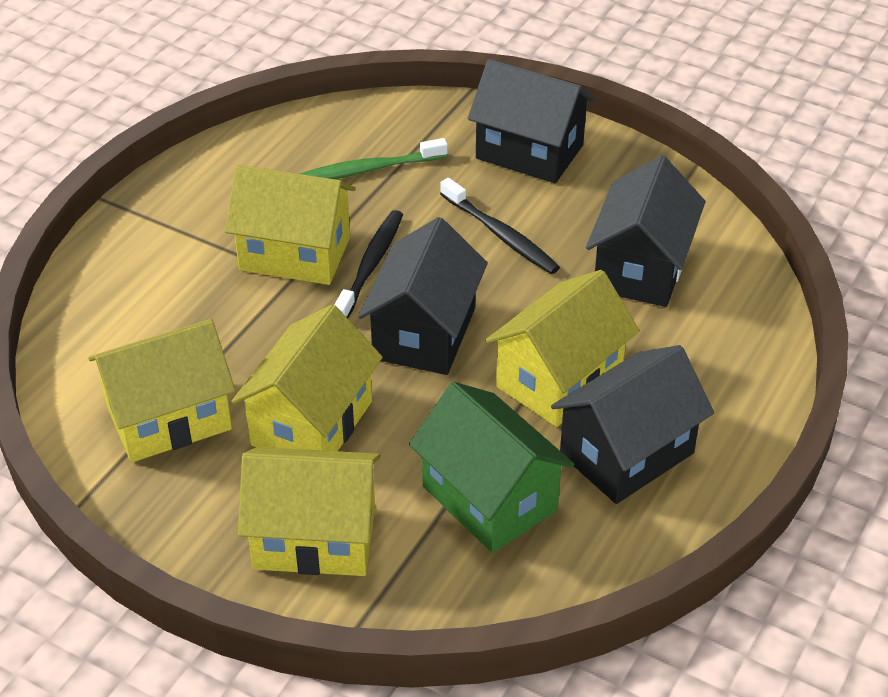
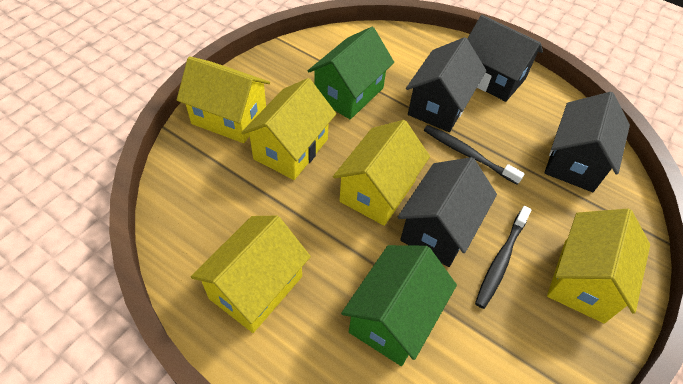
green house: [409,382,575,553] = 1 -> [308,27,394,119] [341,245,457,366] = 2
green toothbrush: [300,138,448,179] = 1 -> none = 0

